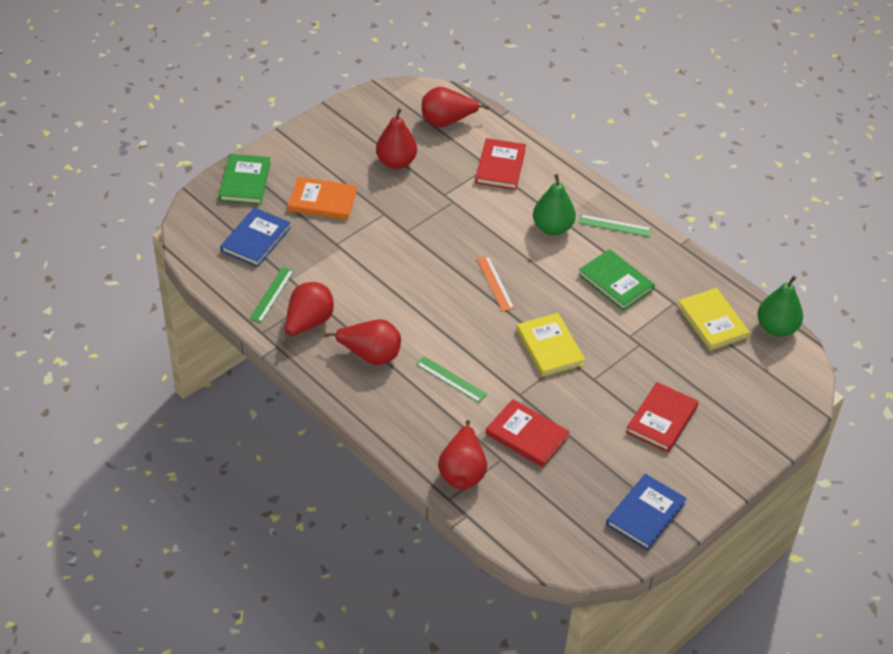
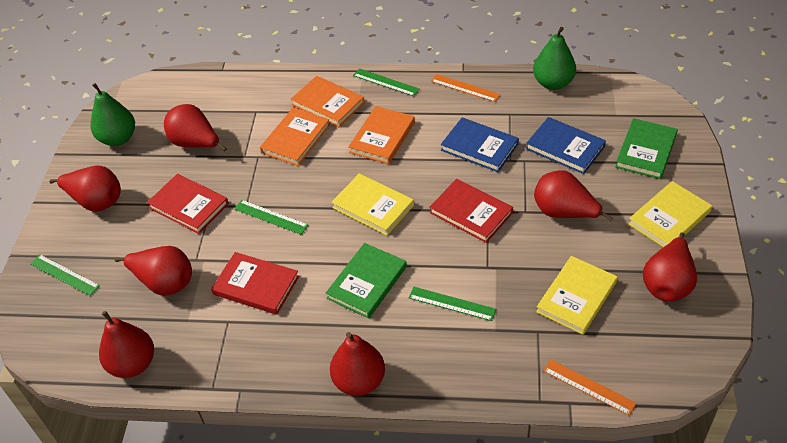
green ruler: [249,267,294,323] [416,356,487,402] [578,215,651,237] = 3 -> [30,254,100,296] [234,200,308,235] [353,68,420,96] [409,287,496,321] = 4
orange book: [288,177,357,220] = 1 -> [260,108,330,166] [290,76,365,127] [348,106,415,164] = 3
orange ruler: [477,256,514,312] = 1 -> [431,74,500,102] [543,359,636,416] = 2
red pear: [281,282,334,345] [324,319,401,365] [376,108,417,169] [422,87,489,127] [438,420,487,489] = 5 -> [49,166,121,212] [99,311,154,378] [115,246,192,296] [164,104,227,151] [330,332,385,396] [534,170,614,222] [643,232,697,302] = 7
yellow book: [517,313,585,377] [678,288,750,351] = 2 -> [332,173,414,235] [536,256,618,335] [628,181,712,247] = 3

